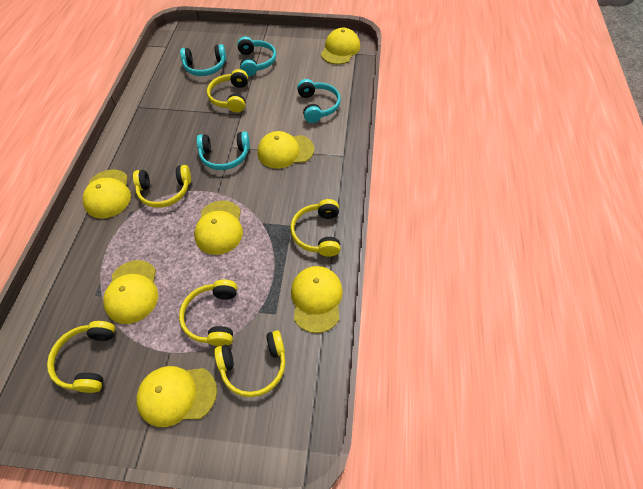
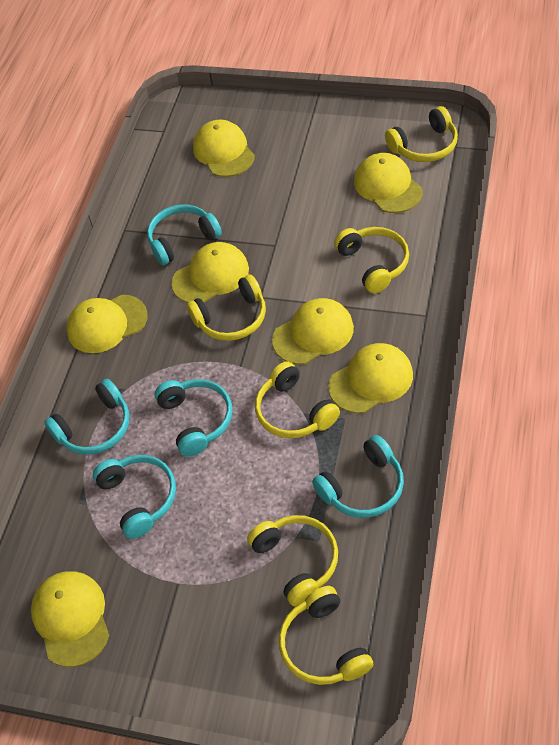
turquoise headphones: [180,44,226,76] [197,131,250,170] [237,37,276,76] [297,79,341,123] = 4 -> [44,379,130,455] [93,455,176,539] [147,204,222,265] [155,379,232,457] [312,435,404,518] = 5

